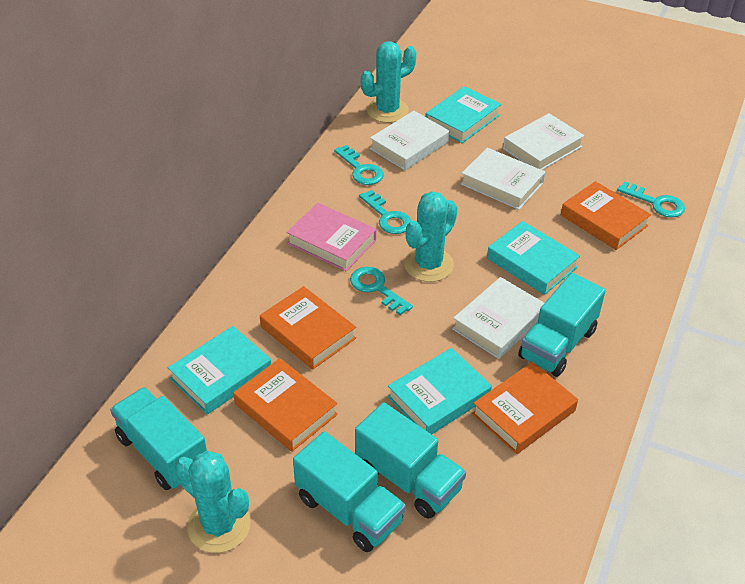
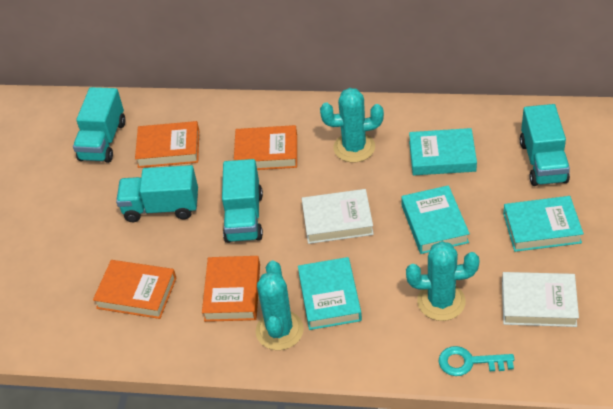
pink book: [286,203,376,271] = 1 -> none = 0
turquoise key: [334,145,384,185] [350,267,413,315] [359,190,411,234] [617,181,685,218] = 4 -> [439,346,514,376] = 1
white book: [370,111,449,170] [452,277,544,359] [461,148,545,210] [503,113,585,170] = 4 -> [302,189,374,244] [502,272,579,327] = 2

